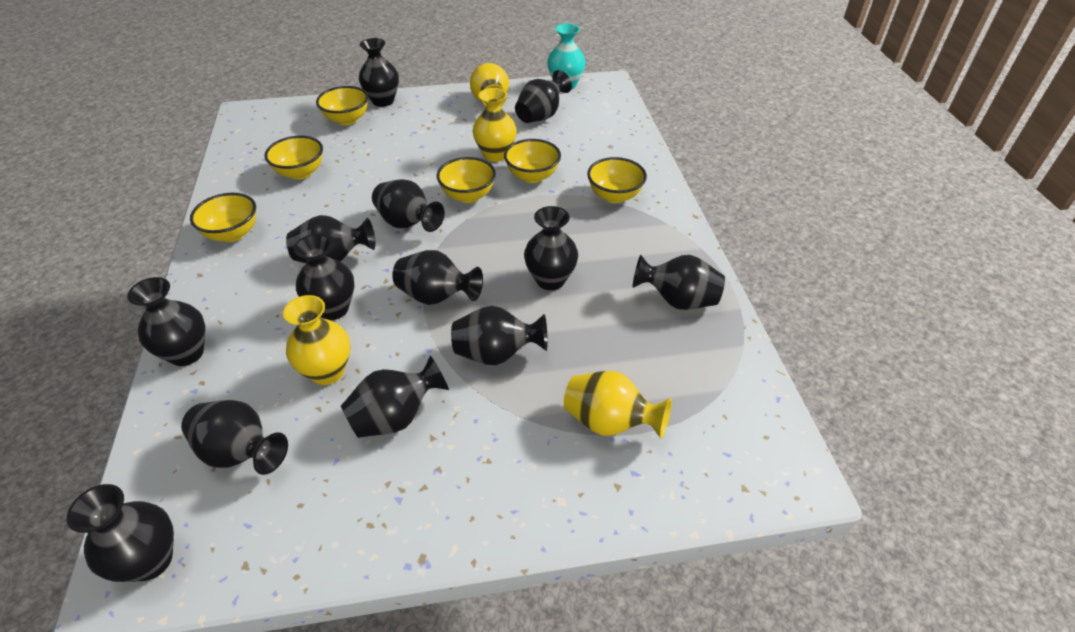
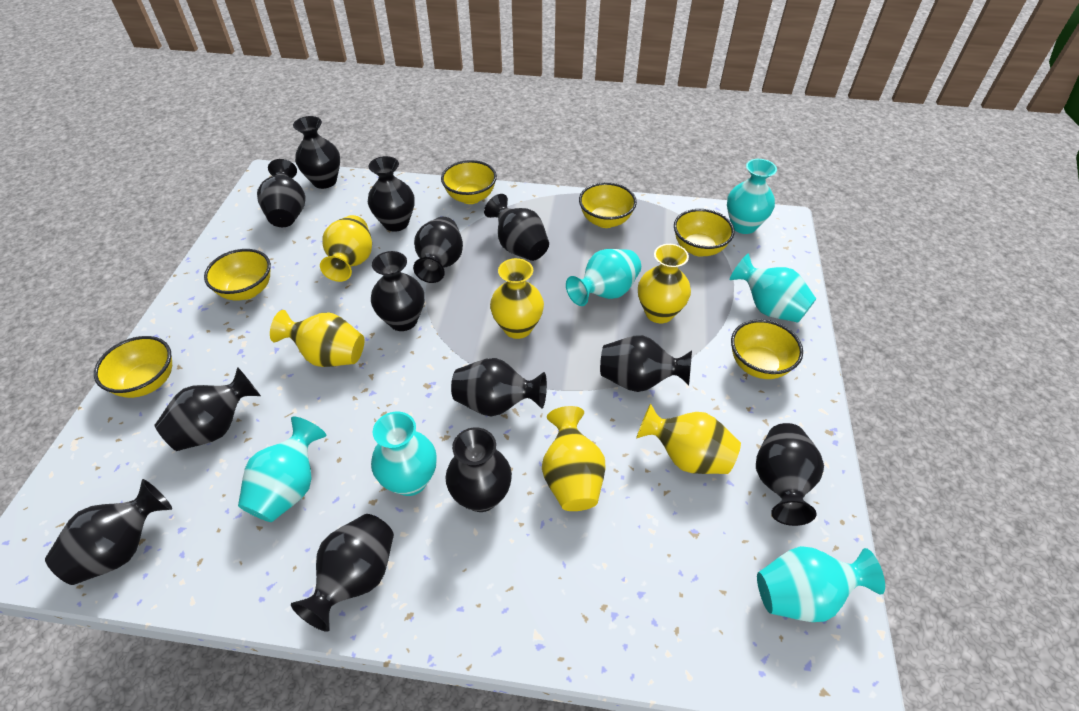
turquoise vase: [547,23,586,90] = 1 -> [238,417,326,522] [371,412,437,496] [566,249,641,306] [727,159,777,234] [730,254,816,323] [757,546,885,622] = 6
yellow vase: [283,295,350,385] [470,63,509,107] [473,88,516,162] [564,371,672,439] = 4 -> [270,310,364,367] [320,215,372,282] [490,258,544,339] [542,406,606,511] [636,403,741,474] [638,244,691,323] = 6

